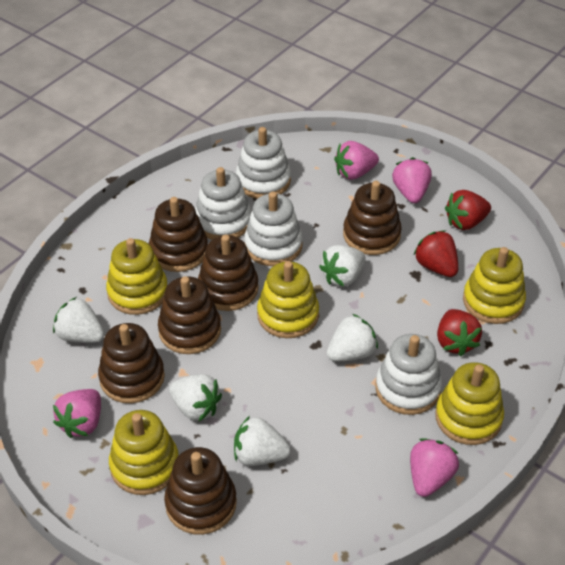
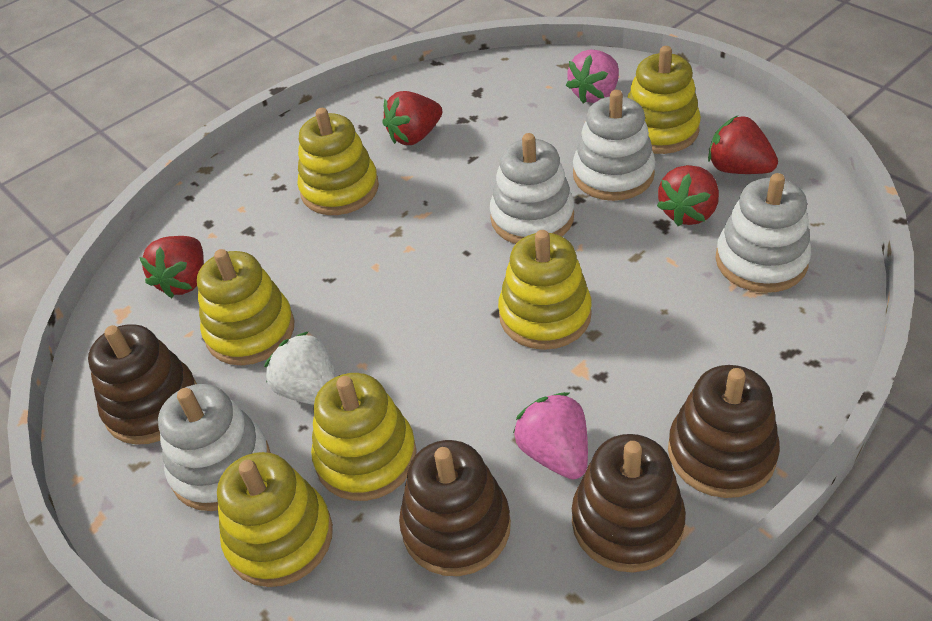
brown stacking toy: [98,323,165,403] [149,197,208,272] [158,276,221,354] [164,447,237,535] [198,234,259,311] [343,181,402,255] = 6 -> [88,324,197,445] [399,440,511,576] [572,434,686,573] [668,365,780,498] = 4
pink strawberry: [53,389,101,438] [334,141,379,180] [392,157,432,203] [410,438,459,497] = 4 -> [513,392,588,479] [566,50,619,104] = 2
red strawberry: [414,230,458,277] [437,309,482,356] [445,190,491,230] = 3 -> [139,236,204,298] [382,91,442,145] [657,165,719,226] [708,116,778,174] = 4
white strawberry: [53,297,104,343] [169,374,222,421] [234,416,291,466] [319,245,366,287] [327,314,378,361] = 5 -> [264,331,337,405] = 1
yellow stacking toy: [106,238,168,315] [109,410,179,495] [257,261,319,338] [435,362,504,445] [463,247,526,324] = 5 -> [197,249,294,365] [217,452,333,587] [297,108,379,215] [311,373,417,501] [498,230,592,350] [627,46,701,154] = 6

